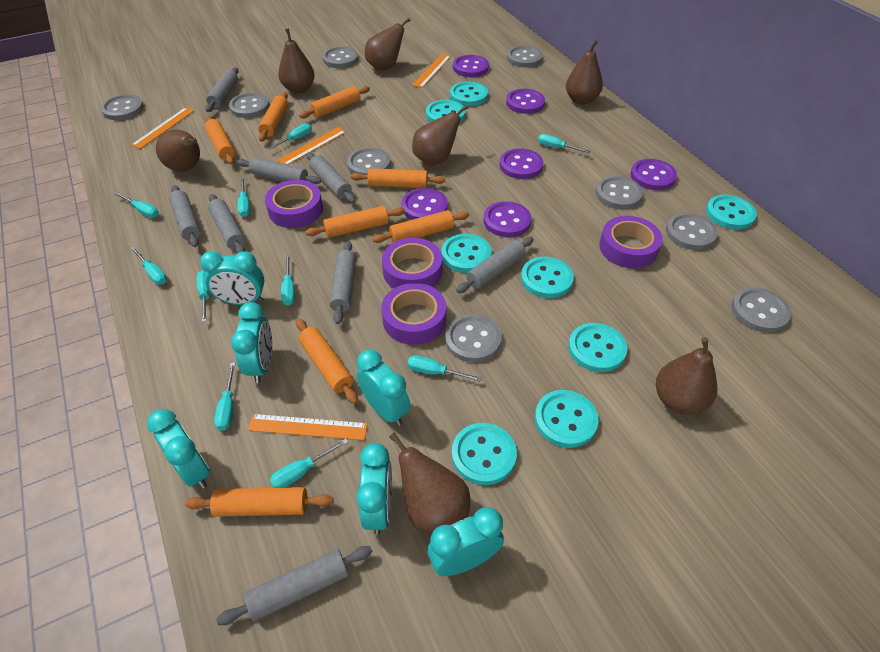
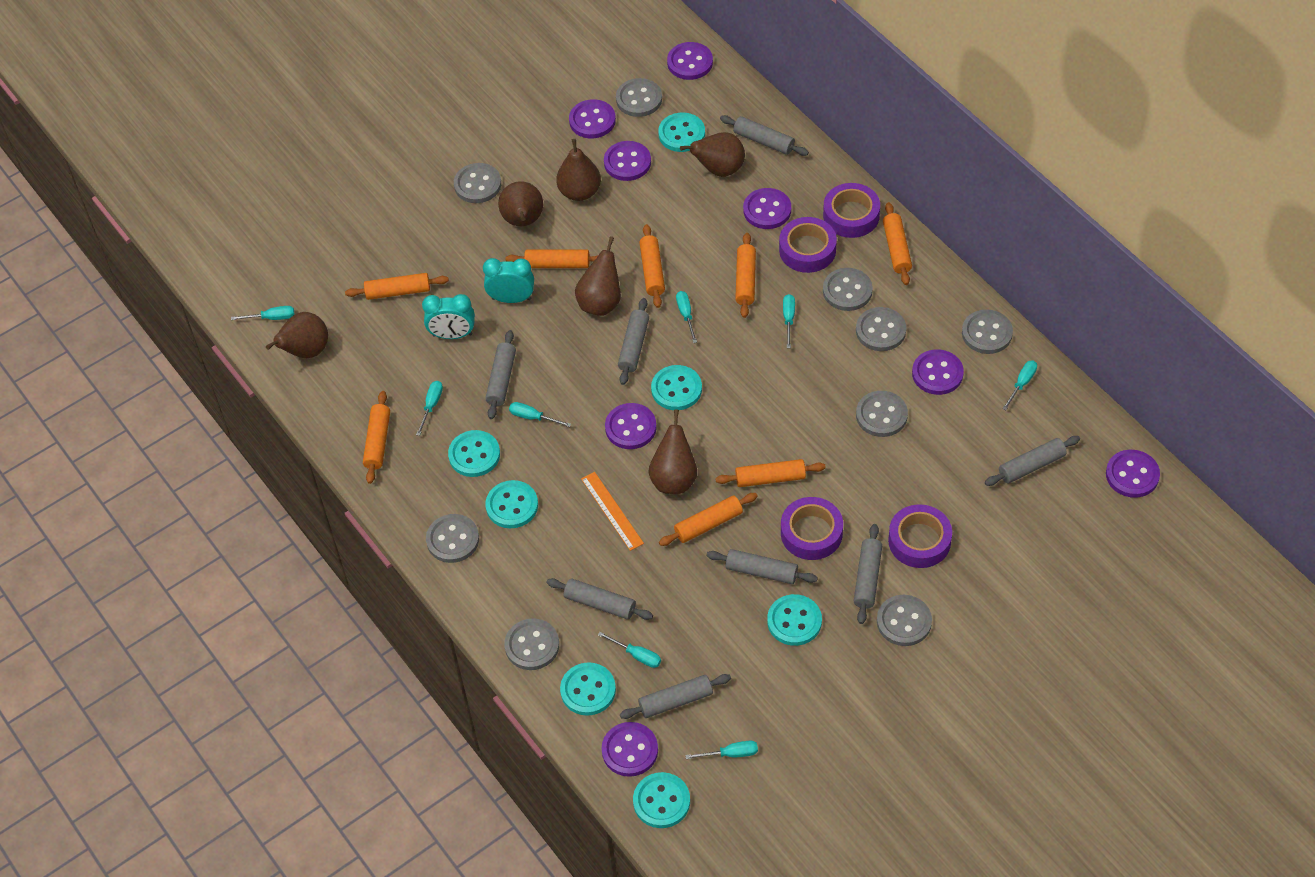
brown pear: [156,129,200,172] [278,28,315,93] [365,18,411,71] [389,433,470,535] [412,105,468,165] [566,40,603,104] [656,337,717,415] = 7 -> [266,312,328,358] [498,181,543,226] [556,139,601,201] [575,236,621,316] [649,409,697,494] [680,132,745,177] = 6
orange ruler: [131,107,194,149] [248,414,368,440] [277,127,346,165] [412,54,451,88] = 4 -> [581,472,644,551] = 1
purple button: [401,188,448,220] [453,55,489,77] [484,201,531,237] [500,148,543,179] [506,89,545,114] [631,159,677,190] = 6 -> [569,99,616,138] [602,722,658,777] [604,141,651,181] [605,403,657,449] [667,42,713,80] [743,188,791,229] [912,349,964,395] [1106,450,1160,498] = 8
turquoise button: [426,100,465,122] [441,234,491,273] [450,81,488,106] [452,423,517,485] [521,256,574,298] [535,390,599,448] [568,323,627,372] [706,195,757,230] = 8 -> [448,430,500,477] [485,480,538,528] [560,662,616,716] [633,772,690,828] [651,365,702,410] [658,112,705,152] [767,594,822,646] = 7
turquoise clock: [147,409,210,489] [200,251,264,305] [231,302,272,383] [356,443,392,535] [357,350,410,426] [427,507,504,576] = 6 -> [422,294,475,339] [483,258,534,303] = 2
turquoise screwdriver: [115,192,159,218] [130,247,167,285] [197,270,210,322] [214,363,235,431] [237,177,250,217] [267,123,312,150] [270,438,349,488] [281,255,295,306] [408,355,482,382] [538,134,591,153] = 10 -> [231,306,294,320] [416,381,443,436] [509,402,571,427] [598,632,661,668] [676,291,697,343] [685,741,758,759] [783,294,795,348] [1002,360,1037,410] = 8

